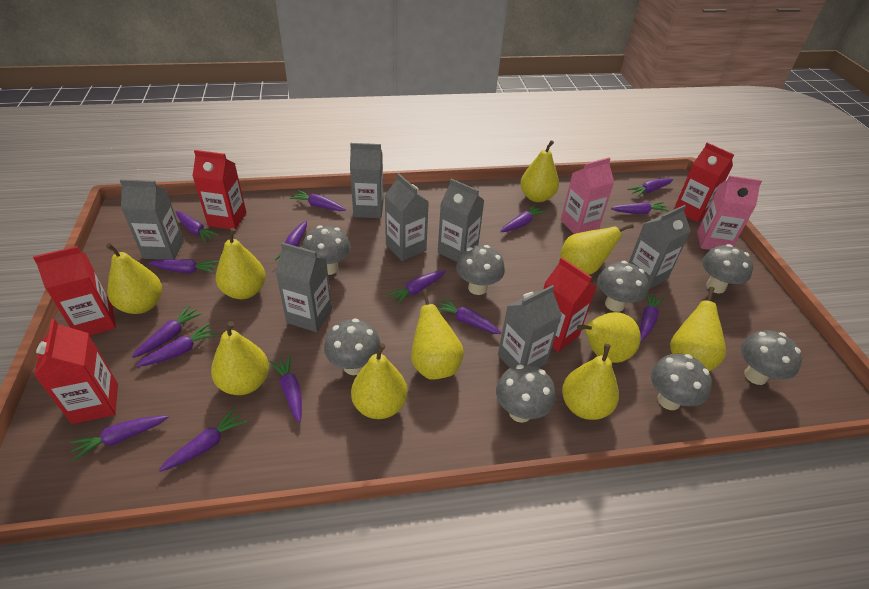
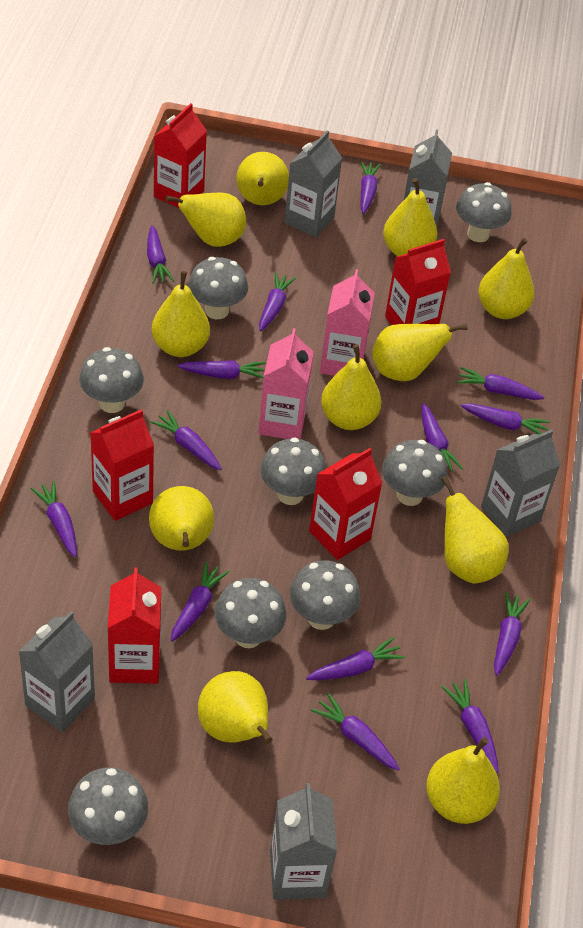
grey carton: [120,179,184,260] [276,242,332,332] [350,143,383,218] [385,173,429,261] [438,179,484,262] [498,285,562,368] [629,205,691,290] = 7 -> [19,611,95,732] [270,783,337,900] [284,130,342,237] [403,130,452,228] [481,429,560,537] = 5
purple carrot: [70,416,169,461] [132,305,202,358] [136,323,218,367] [148,259,219,273] [159,408,247,472] [176,211,220,243] [270,355,302,423] [275,220,307,261] [290,190,346,211] [386,270,446,306] [437,298,502,334] [500,204,546,232] [611,202,669,214] [628,178,673,197] [640,292,664,342] = 15 -> [31,481,77,557] [147,225,174,284] [150,410,222,470] [170,562,229,642] [177,360,266,379] [259,272,296,331] [306,637,405,680] [311,693,400,771] [360,161,381,214] [421,403,463,472] [442,679,499,772] [457,367,544,400] [461,403,550,434] [494,592,530,676] = 14
yellow pear: [106,243,162,314] [211,321,269,395] [216,228,266,299] [351,343,408,419] [411,289,464,380] [520,140,559,202] [560,223,634,275] [562,344,619,420] [577,312,641,363] [670,287,726,371] = 10 -> [149,486,214,551] [152,271,210,357] [166,193,246,247] [198,671,272,744] [236,152,289,205] [321,344,381,430] [372,324,467,381] [383,178,437,256] [426,737,500,824] [441,476,509,584] [478,238,535,319] = 11

